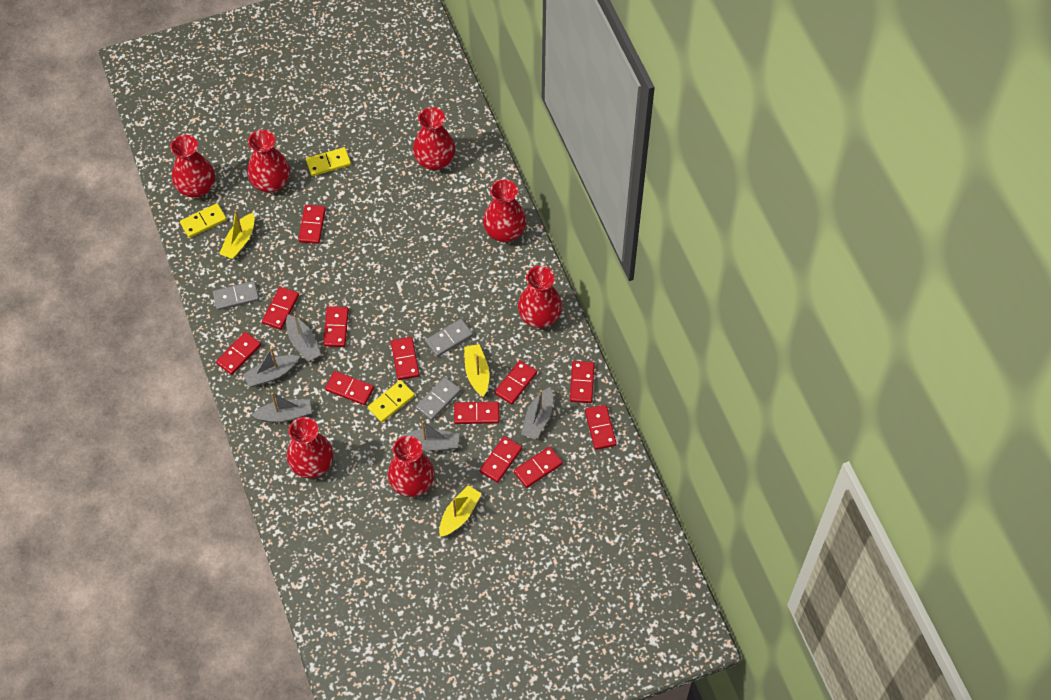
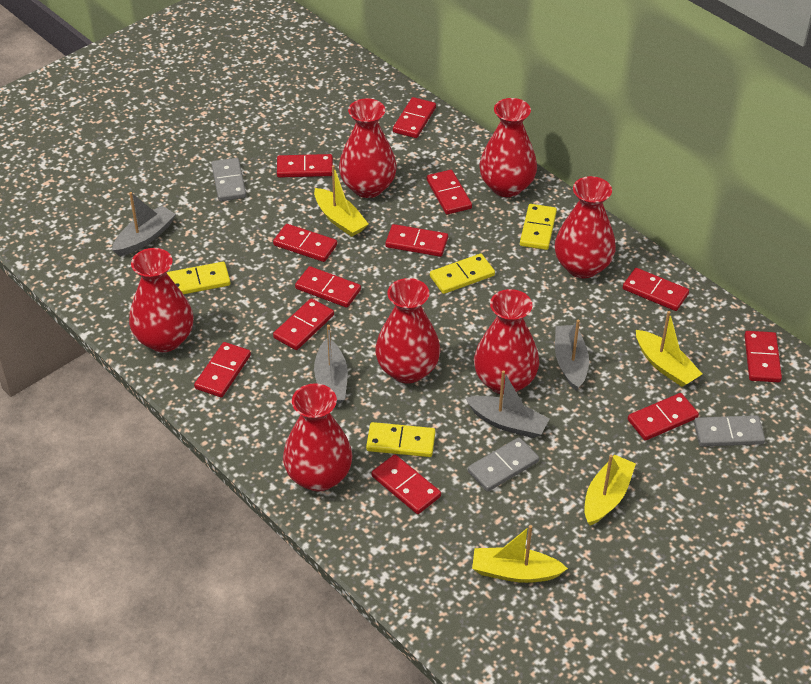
grey boat: [243,348,300,387] [251,393,312,422] [286,314,321,362] [399,421,459,450] [521,387,553,440] = 5 -> [112,192,176,256] [314,325,348,404] [466,370,550,438] [555,320,589,391] = 4
yellow boat: [219,210,255,259] [439,485,481,537] [464,344,489,397] = 3 -> [314,165,368,237] [472,525,568,583] [584,454,636,525] [636,311,702,387] = 4
yellow domino: [180,203,227,238] [306,147,351,176] [368,380,415,422] = 3 -> [167,262,230,294] [366,422,435,457] [430,254,495,294] [520,204,557,250] = 4

